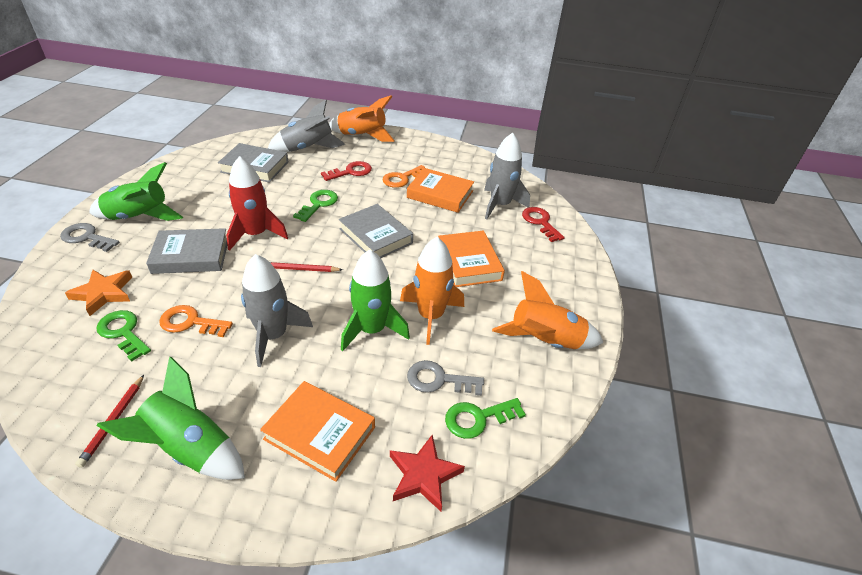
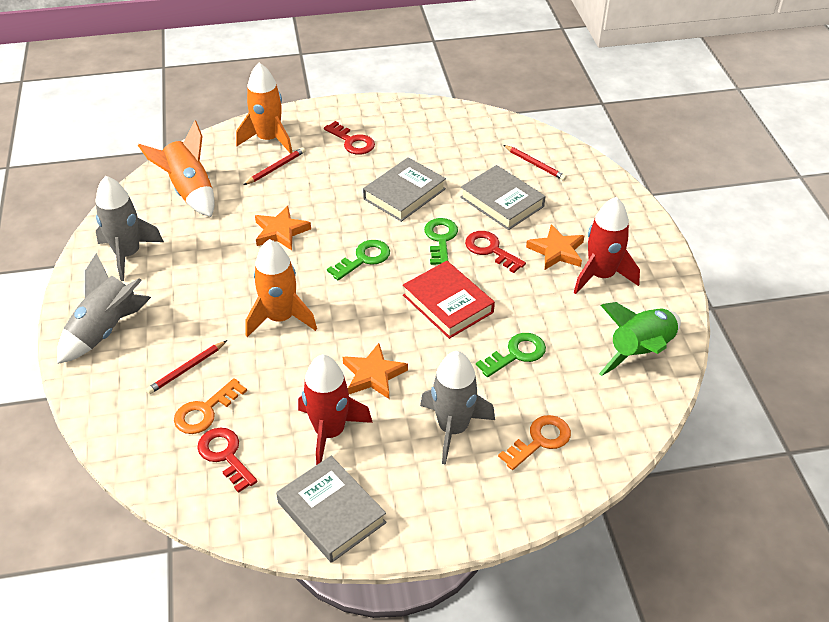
green rocket: [89,162,183,221] [96,357,245,480] [341,250,410,351] = 3 -> [599,302,681,376] = 1
grey key: [60,223,120,252] [407,360,484,396] = 2 -> none = 0
orange book: [260,381,375,482] [407,168,474,213] [438,231,505,287] = 3 -> none = 0
orange star: [65,270,132,316] = 1 -> [255,206,311,250] [343,343,408,399] [526,224,584,270] = 3
red book: none = 0 -> [403,261,495,339] = 1
red key: [321,161,372,181] [522,207,565,242] = 2 -> [197,428,257,493] [324,121,375,155] [465,231,526,273] = 3
red pencil: [75,375,144,468] [270,262,343,272] = 2 -> [146,340,227,394] [244,147,305,185] [504,145,567,181] = 3
red rocket: [226,156,288,251] = 1 -> [298,355,373,465] [574,197,640,294] = 2
red star: [390,435,465,511] = 1 -> none = 0

